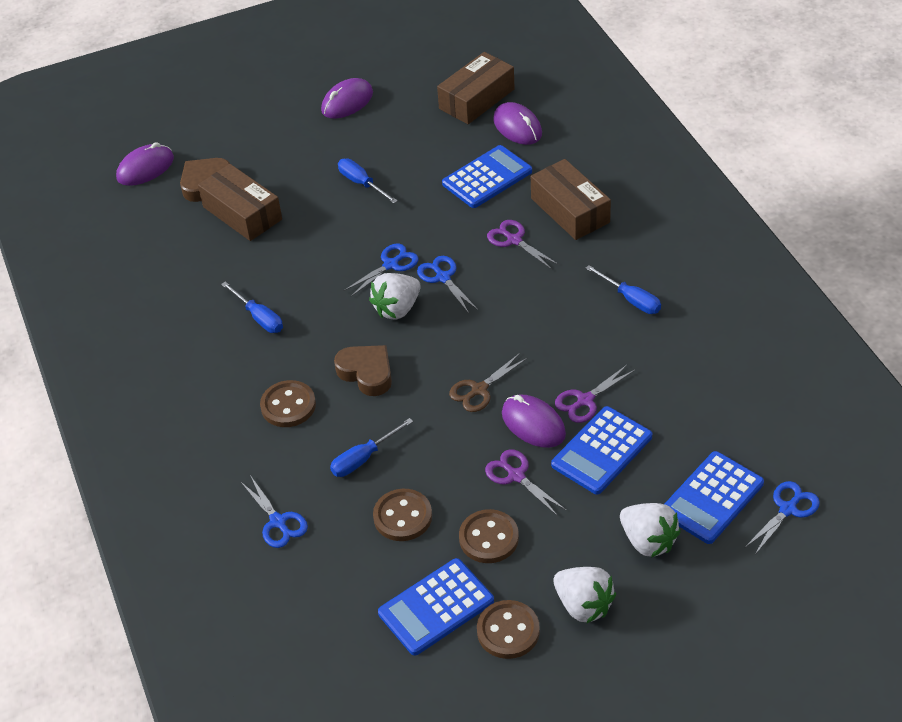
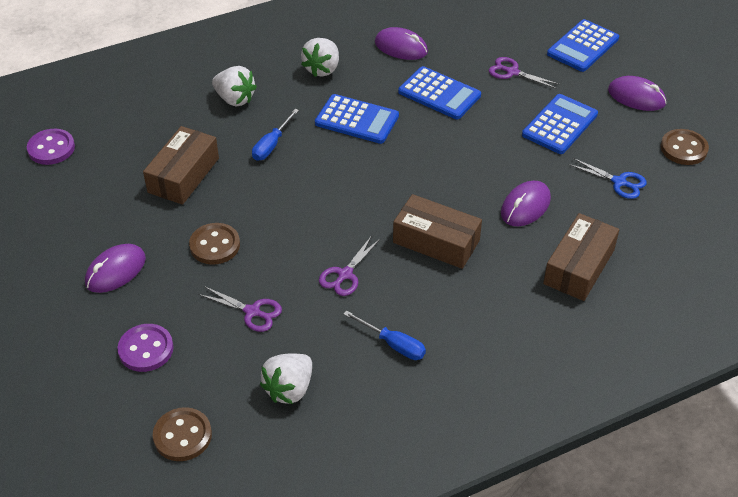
blue scissors: [240,475,308,548] [344,244,419,297] [417,256,478,313] [744,481,820,556] = 4 -> [568,158,647,199] = 1
blue screwdriver: [221,281,283,333] [330,418,413,477] [338,158,398,203] [585,265,661,314] = 4 -> [252,109,299,161] [343,310,426,360] = 2
brown button: [260,380,316,427] [373,489,432,541] [459,509,519,563] [477,600,540,659] = 4 -> [153,407,212,461] [189,223,240,265] [661,129,709,165] = 3
brown heart: [180,158,230,202] [334,345,392,396] = 2 -> none = 0
brown scissors: [449,353,528,412] = 1 -> none = 0
purple button: none = 0 -> [27,129,75,165] [117,324,173,372] = 2

